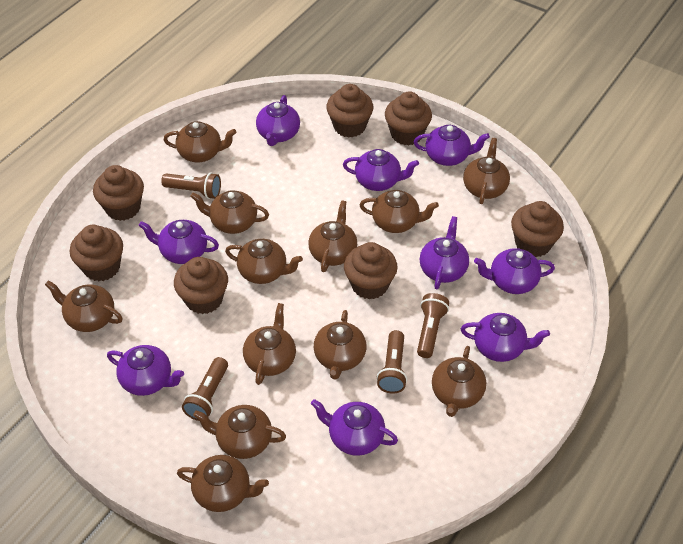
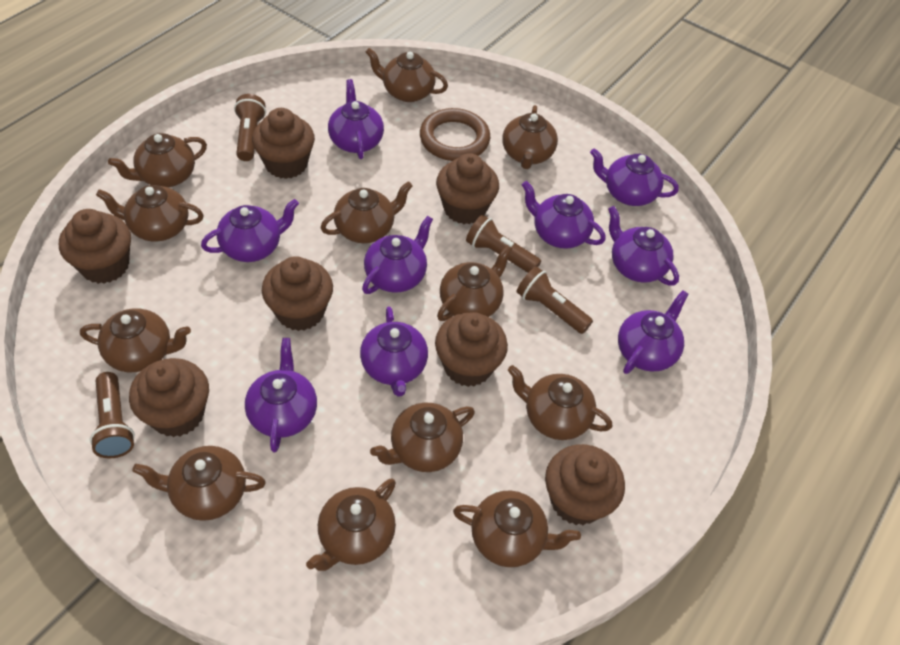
brown ring: none = 0 -> [420,108,490,161] = 1

